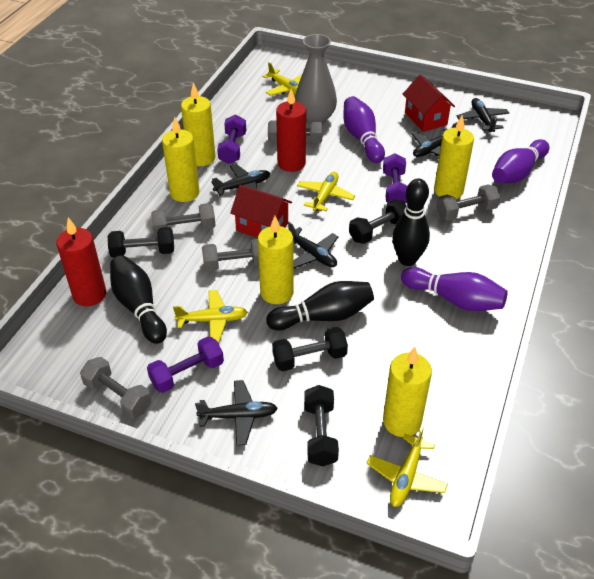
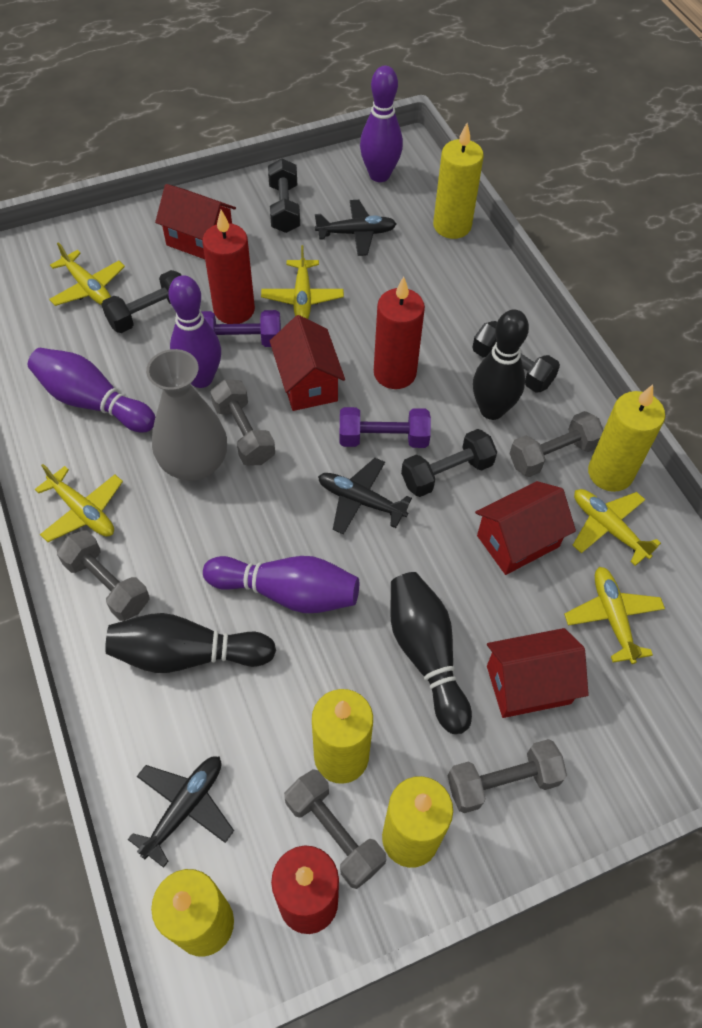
black plane: [195,380,278,445] [211,164,270,196] [288,222,338,269] [411,123,457,157] [457,98,509,132] = 5 -> [128,756,234,868] [315,200,396,256] [318,458,412,535] = 3
purple bowling pin: [343,96,385,163] [401,267,508,311] [492,139,550,183] = 3 -> [28,348,156,433] [168,275,221,388] [203,556,359,613] [360,66,403,182] = 4
purple dumbbell: [147,336,224,393] [217,115,246,164] [383,153,407,203] = 3 -> [201,310,281,347] [339,407,431,448] = 2
red candle: [56,218,106,306] [276,88,306,172] = 2 -> [202,210,255,324] [271,845,339,934] [374,277,425,389] = 3
red house: [230,185,292,238] [403,75,455,132] = 2 -> [155,184,236,259] [270,315,345,411] [475,481,576,575] [487,628,589,718] = 4
yellow plane: [173,290,248,342] [263,62,302,96] [297,172,355,211] [366,427,448,507] = 4 -> [35,464,123,542] [49,242,125,306] [261,245,344,319] [564,567,665,664] [573,489,661,566] = 5

